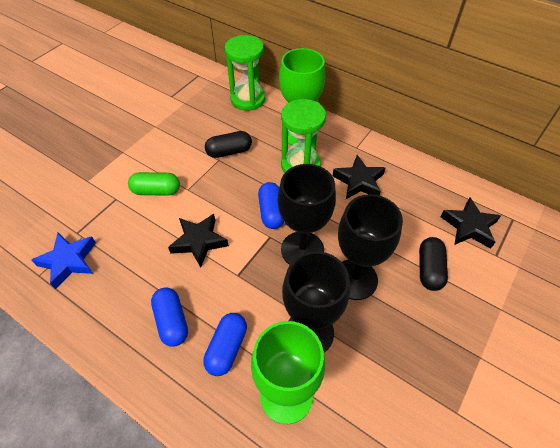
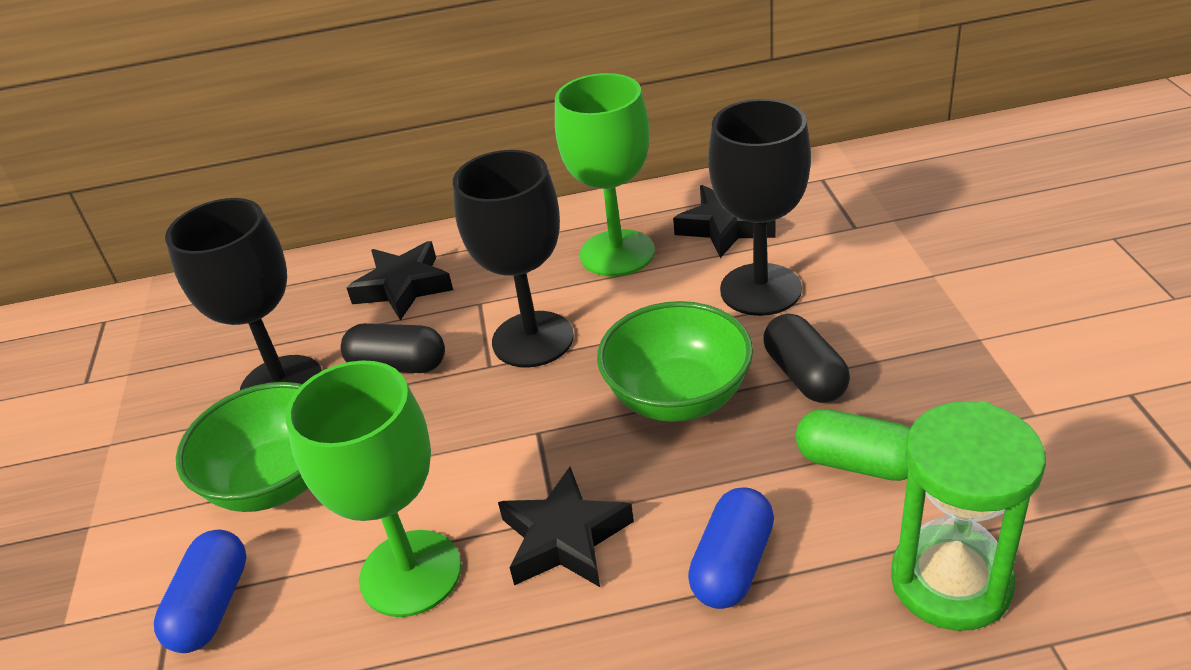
blue capsule: [151,287,188,347] [203,313,247,376] [258,182,284,229] = 3 -> [154,530,247,653] [688,487,774,609] = 2
blue star: [32,233,96,289] = 1 -> none = 0
green bowl: none = 0 -> [176,382,308,512] [597,301,753,422] = 2
green hourglass: [225,35,265,111] [281,99,326,173] = 2 -> [891,401,1046,631] = 1

